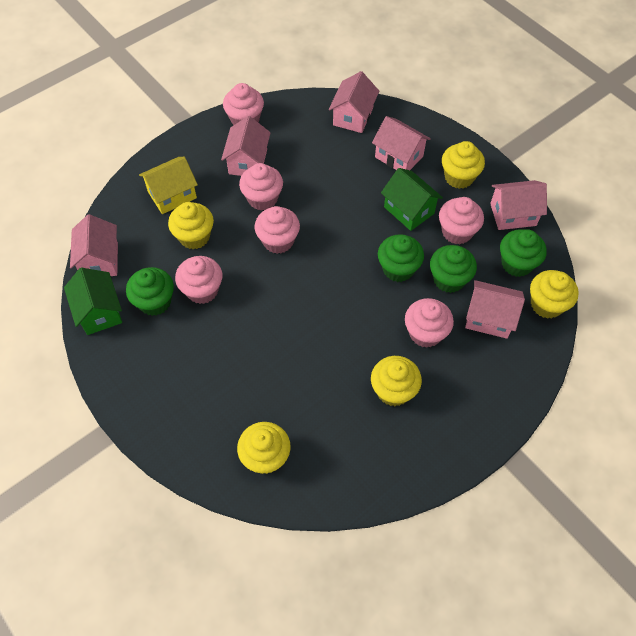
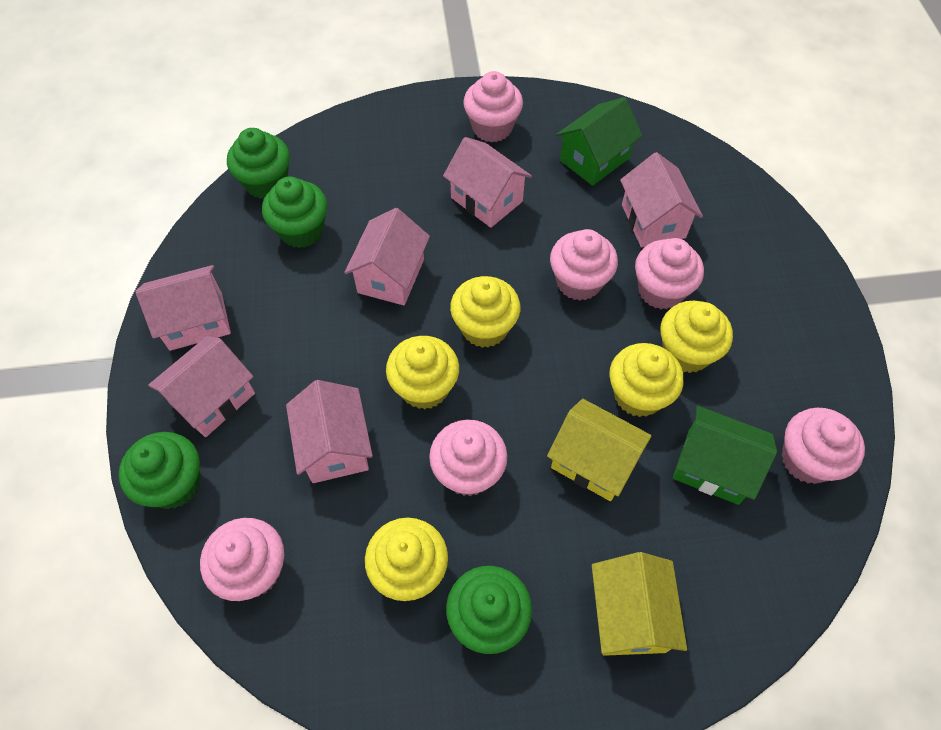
yellow house: [139,157,198,214] = 1 -> [547,399,652,501] [592,552,687,656] = 2

